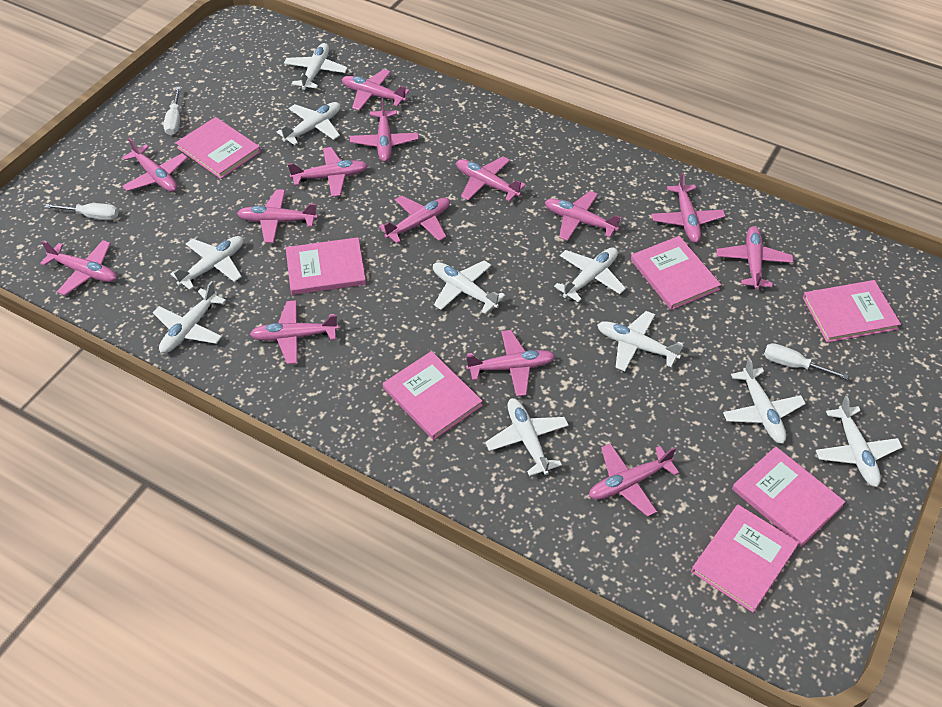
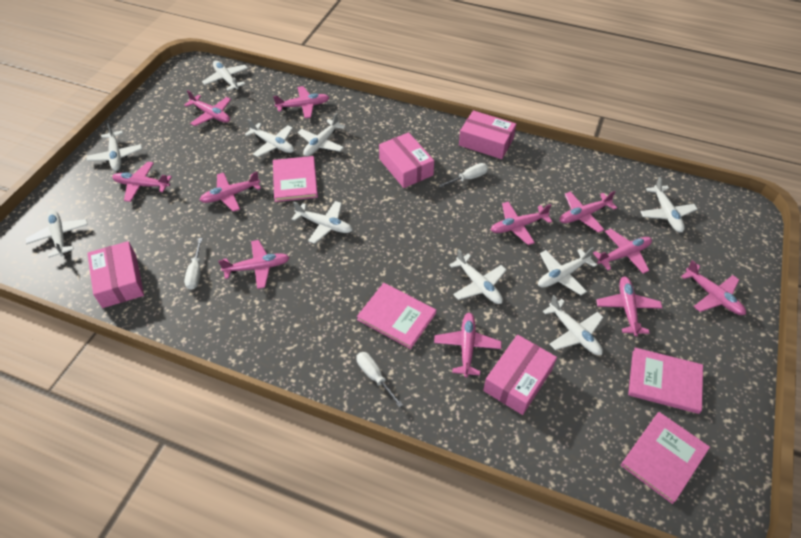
pink book: [176,117,261,179] [286,237,366,295] [383,351,483,440] [631,236,721,310] [691,505,799,613] [732,447,845,547] [803,280,901,343] = 7 -> [273,156,318,202] [357,283,436,349] [621,412,710,504] [628,348,703,414] = 4
pink box: none = 0 -> [87,241,144,308] [379,132,434,188] [459,110,516,159] [483,335,557,415] = 4
pink plane: [40,240,117,296] [122,138,188,192] [237,189,318,243] [250,300,339,364] [288,147,368,197] [342,69,410,111] [350,98,419,162] [379,196,450,244] [456,157,526,201] [466,330,555,397] [545,191,622,241] [589,443,679,517] [651,173,725,243] [716,226,793,290] = 14 -> [112,162,172,202] [184,90,231,126] [200,172,261,212] [218,240,290,289] [273,86,330,118] [434,313,502,378] [491,202,552,245] [559,191,617,233] [593,229,652,274] [596,276,662,337] [681,260,746,315] = 11

